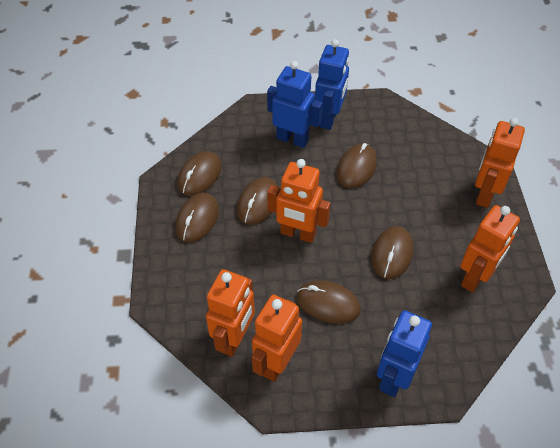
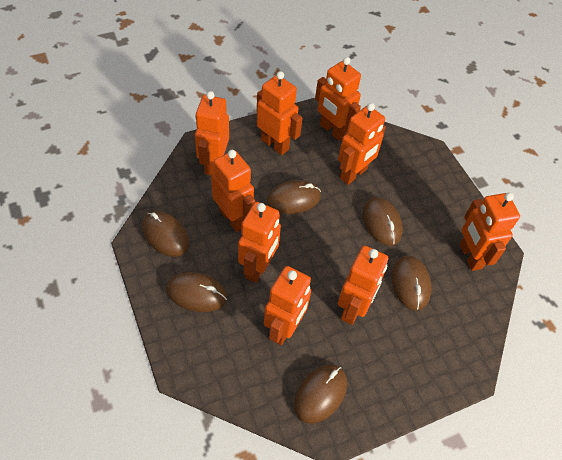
blue robot: [267,61,322,148] [315,39,349,130] [377,310,432,397] = 3 -> none = 0
orange robot: [206,269,255,357] [252,295,302,382] [267,159,331,243] [460,205,520,293] [475,118,525,208] = 5 -> [195,91,229,175] [211,150,255,232] [238,202,281,283] [257,71,303,155] [264,266,311,345] [315,57,361,141] [338,103,386,185] [338,246,388,325] [460,192,520,271] = 9

